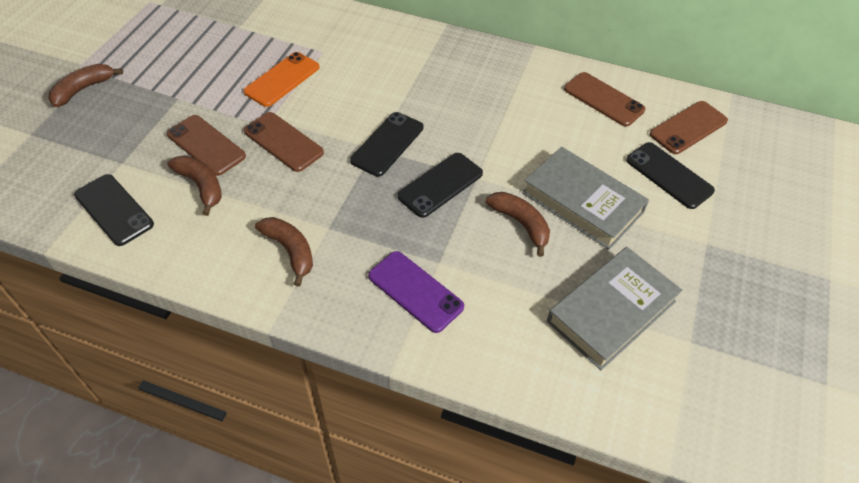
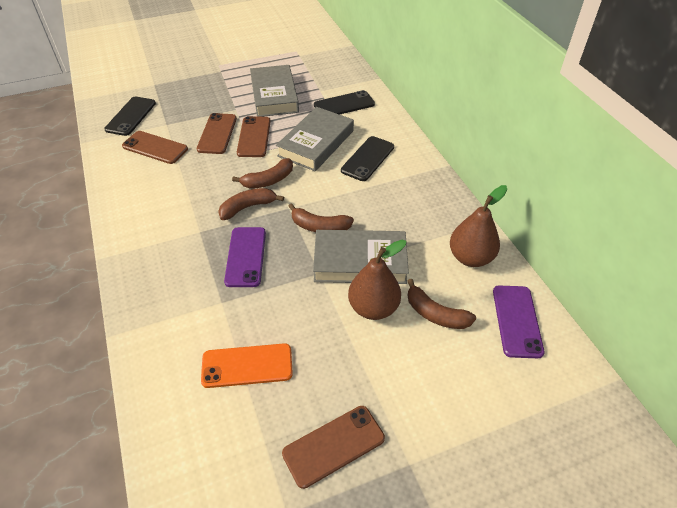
black phone: [74,174,154,246] [350,112,424,177] [397,153,483,218] [626,142,715,209] = 4 -> [104,97,156,136] [314,90,375,115] [341,136,394,181] = 3
brown pear: none = 0 -> [348,240,407,320] [450,185,507,267] = 2
grey book: [522,147,649,250] [547,247,682,370] = 2 -> [250,65,299,117] [276,107,354,171] [313,230,409,284] = 3
purple phone: [368,251,464,333] = 1 -> [224,227,266,287] [493,286,545,358] = 2

